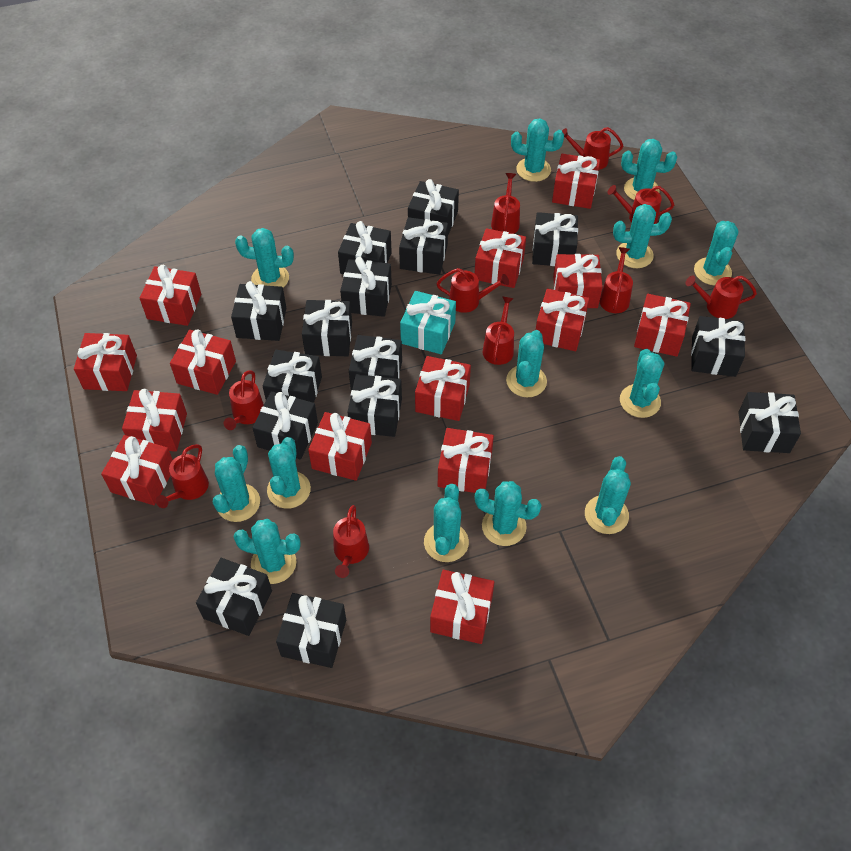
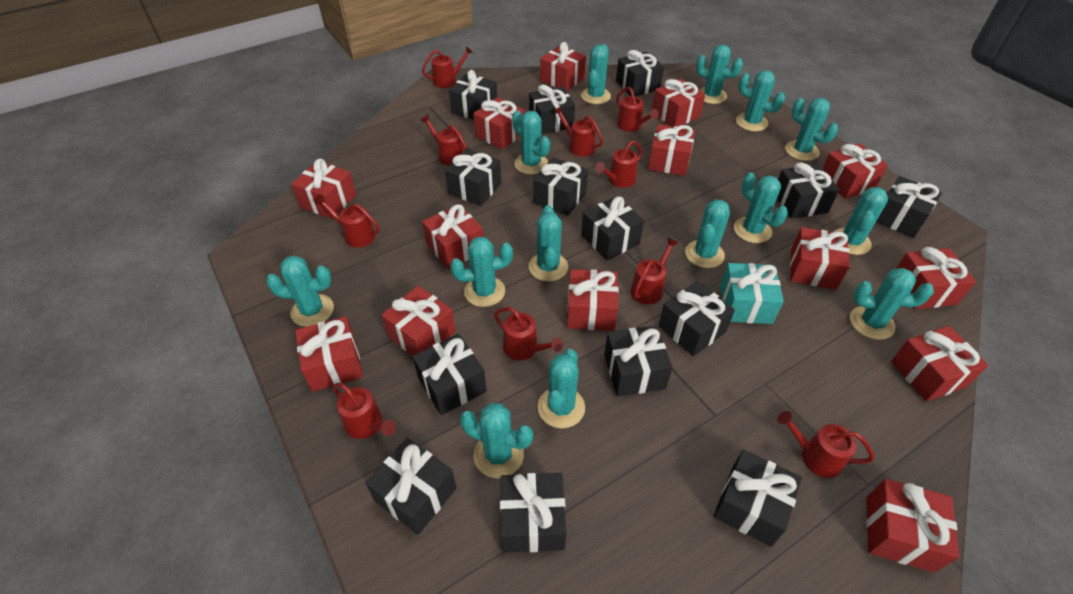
black gift: [196,558,272,636] [231,281,286,341] [253,391,318,459] [263,350,322,403] [276,593,346,668] [302,300,352,356] [338,221,392,274] [340,257,392,317] [348,374,402,437] [349,335,402,391] [399,217,448,275] [408,179,459,235] [532,212,578,266] [691,316,745,377] [738,392,801,453] = 15 -> [366,438,457,535] [413,334,487,415] [445,149,501,206] [449,70,497,120] [500,473,567,553] [529,85,575,135] [533,157,588,216] [581,196,644,261] [604,325,673,397] [616,50,664,96] [659,281,735,356] [713,450,802,547] [777,162,840,219] [876,176,942,238] = 14
turquoise cactus: [213,445,260,522] [233,519,301,584] [235,228,294,287] [267,437,311,509] [424,484,469,562] [475,481,542,546] [506,330,547,397] [511,118,564,182] [585,456,631,534] [613,204,672,268] [620,349,664,418] [621,139,677,200] [694,221,739,285] = 13 -> [266,255,334,327] [450,236,513,307] [460,403,533,478] [512,110,550,175] [529,205,568,282] [538,349,585,428] [581,44,611,104] [685,199,730,268] [696,45,743,104] [734,173,788,243] [736,70,785,131] [785,98,838,161] [833,187,888,255] [850,268,934,340] = 14

